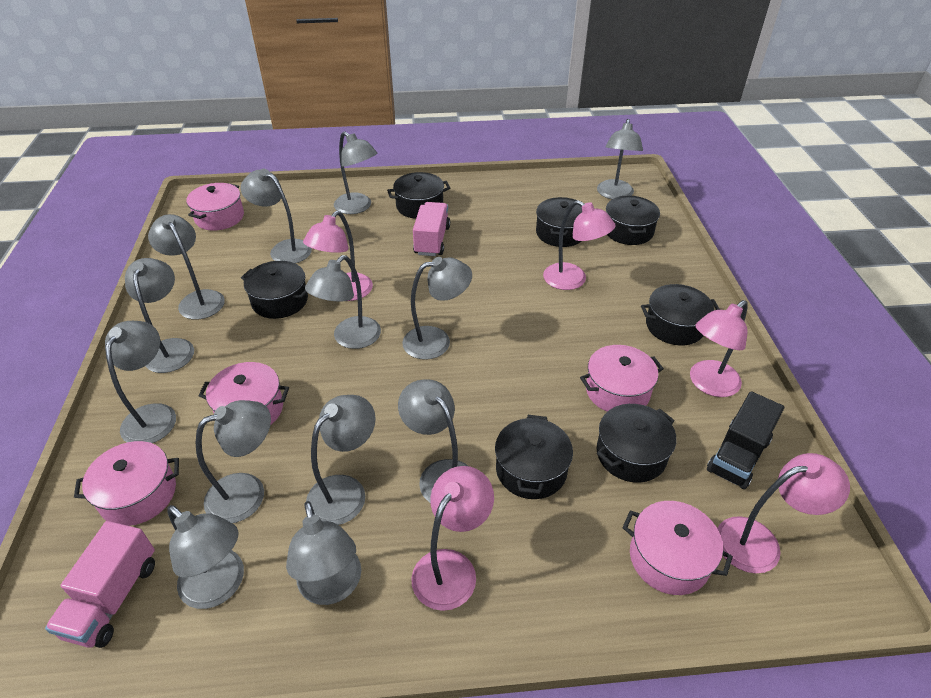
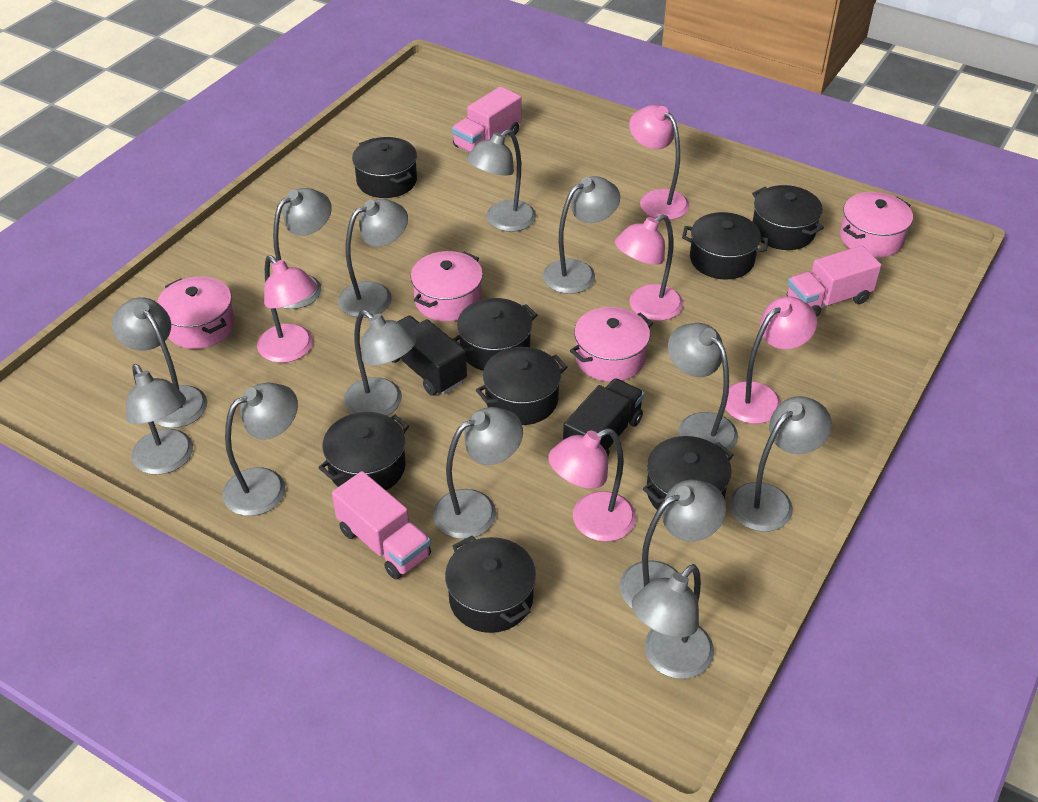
black pot: [241,261,308,319] [387,172,450,219] [495,415,573,499] [536,197,582,247] [596,404,676,483] [606,196,660,245] [641,284,720,345] = 7 -> [318,412,409,490] [352,137,417,198] [445,536,536,633] [452,298,537,371] [476,347,567,425] [643,436,733,510] [682,212,769,280] [752,185,824,250] = 8
black truck: [707,391,784,489] = 1 -> [391,316,467,396] [563,378,644,457] = 2
pink pot: [74,441,179,526] [186,183,244,231] [198,362,289,425] [580,345,664,412] [622,501,733,595] = 5 -> [157,276,235,349] [411,251,483,322] [570,307,653,382] [840,192,913,257] = 4
pink truck: [45,521,155,648] [413,202,450,256] = 2 -> [332,471,431,579] [452,86,522,153] [787,246,881,317] = 3

